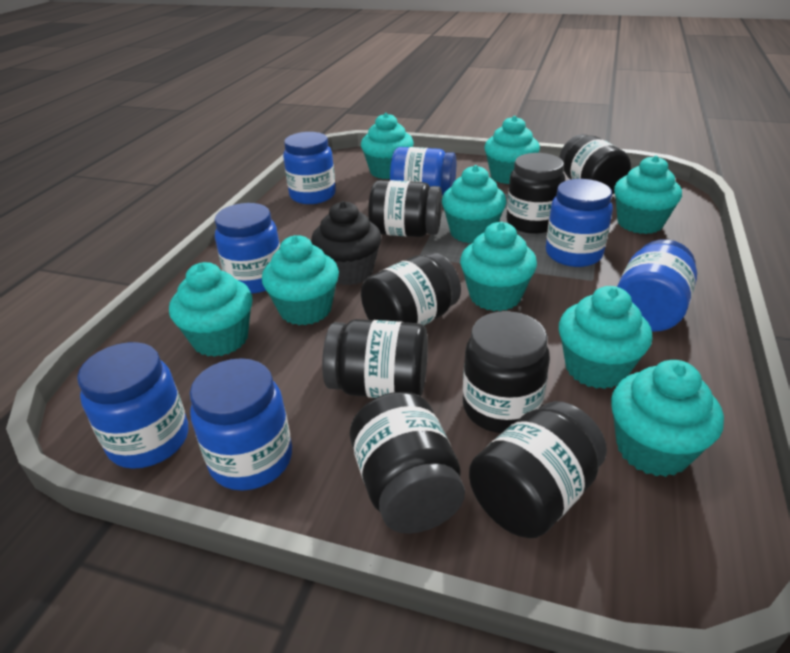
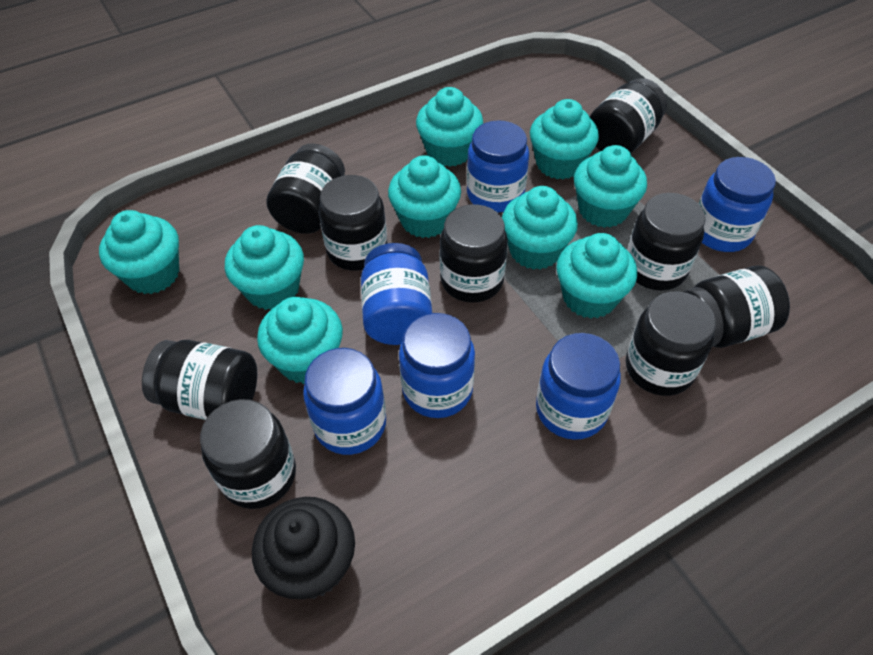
black jar: [322,319,428,398] [350,392,465,534] [361,253,461,325] [368,180,442,237] [463,311,550,433] [469,401,607,538] [507,153,565,234] [559,134,631,194] = 8 -> [142,340,257,420] [200,399,296,509] [266,143,345,234] [319,175,387,271] [440,204,508,303] [590,78,667,153] [626,291,716,396] [627,193,705,291] [683,266,790,348] = 9
blue jar: [77,342,188,469] [190,358,292,491] [215,203,280,294] [283,132,336,204] [390,147,456,195] [546,179,613,267] [617,239,697,332] = 7 -> [303,348,386,455] [361,243,432,345] [399,313,475,418] [467,120,529,213] [536,333,621,440] [699,157,776,252] = 6

